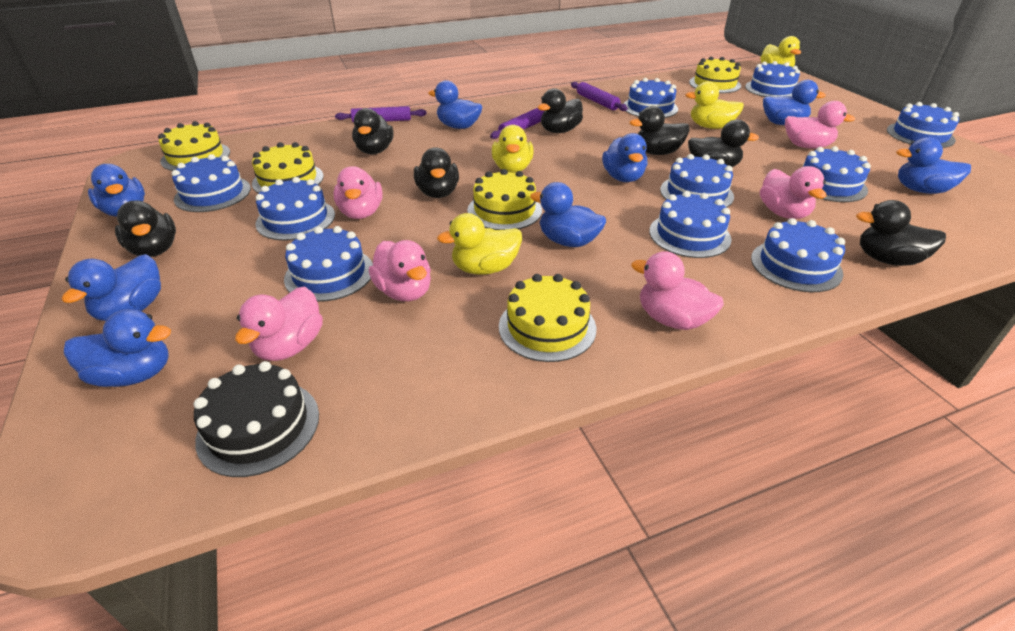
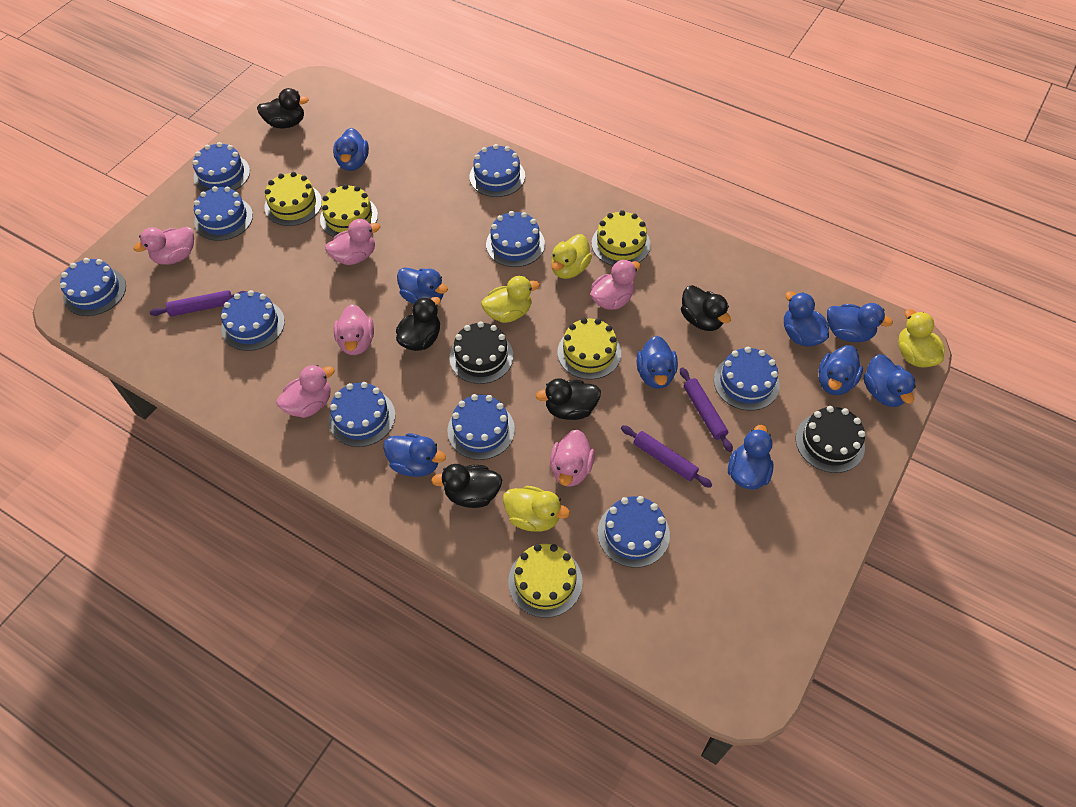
black cake: [194,361,319,477] = 1 -> [449,321,513,384] [796,406,866,473] = 2
black duck: [115,200,176,257] [352,108,394,154] [414,147,459,198] [538,88,583,133] [629,106,690,155] [688,119,759,168] [856,200,946,266] = 7 -> [257,88,309,128] [396,297,441,351] [431,464,502,508] [536,378,601,420] [681,285,731,331] = 5
blue duck: [61,254,161,321] [64,309,171,387] [88,164,145,216] [428,80,482,129] [530,182,606,247] [602,133,647,182] [763,80,826,125] [896,137,971,194] = 8 -> [333,128,369,171] [383,433,446,477] [397,267,448,304] [637,336,678,389] [728,425,774,490] [784,291,829,347] [818,345,863,395] [827,303,893,342] [864,354,916,407] = 9

